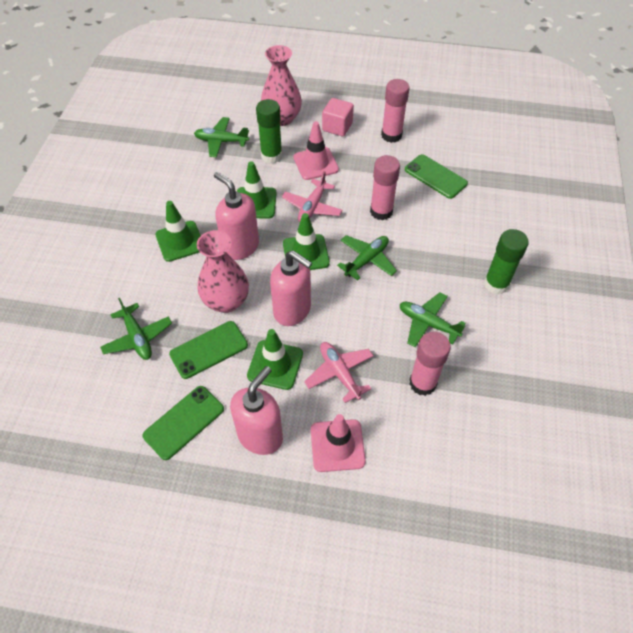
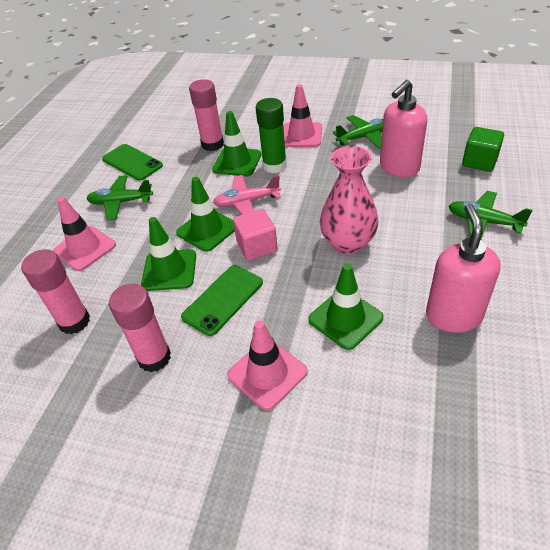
green cube: none = 0 -> [462,127,504,172] = 1
green glue stick: [256,99,282,164] [484,229,529,295] = 2 -> [256,98,287,173] = 1
green phone: [142,386,224,460] [169,321,248,379] [405,154,468,199] = 3 -> [102,144,163,181] [181,265,263,336] = 2
green plane: [100,298,172,360] [194,117,249,158] [337,235,397,281] [400,292,466,347] = 4 -> [86,175,153,221] [333,115,383,148] [449,191,533,239] = 3
pink plane: [282,171,343,222] [304,342,374,403] = 2 -> [213,175,281,215] = 1
pink soap dispenser: [214,172,259,260] [230,366,283,455] [270,250,312,326] = 3 -> [380,80,427,177] [426,204,501,333] = 2
pink traffic cone: [294,121,339,180] [311,414,366,472] = 2 -> [53,197,116,271] [227,320,307,410] [283,84,322,147] = 3
pink vase: [197,230,249,313] [261,45,302,126] = 2 -> [320,146,379,254] = 1

